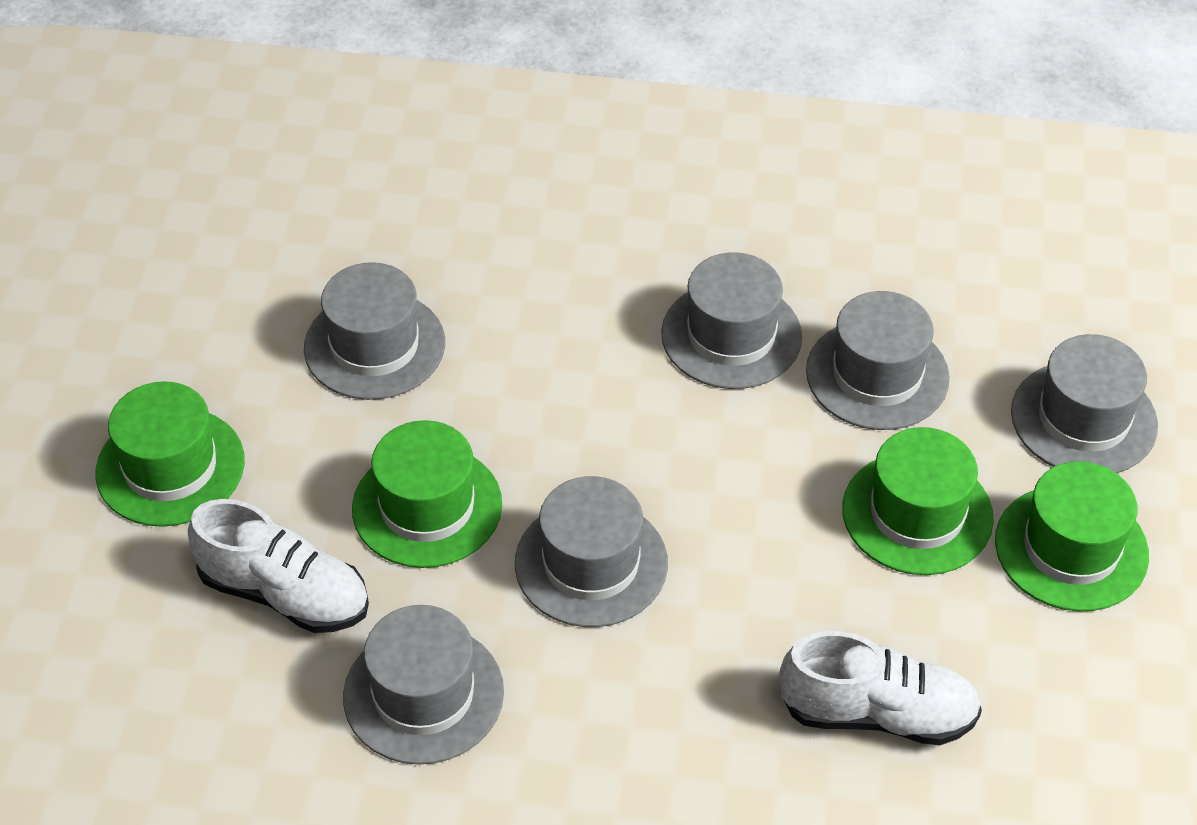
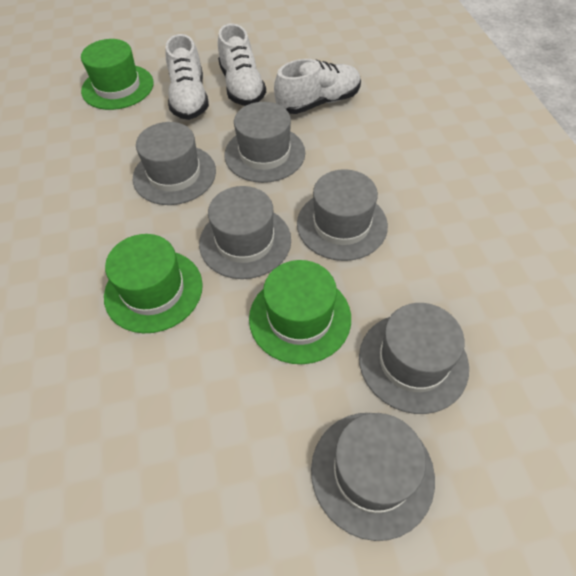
green hat: [95,381,245,527] [352,420,502,568] [842,427,994,575] [995,461,1149,611] = 4 -> [81,39,154,110] [104,234,203,333] [249,260,351,364] = 3
white shoe: [188,499,369,633] [779,631,982,745] = 2 -> [166,34,209,120] [218,23,266,106] [274,59,361,114] = 3

